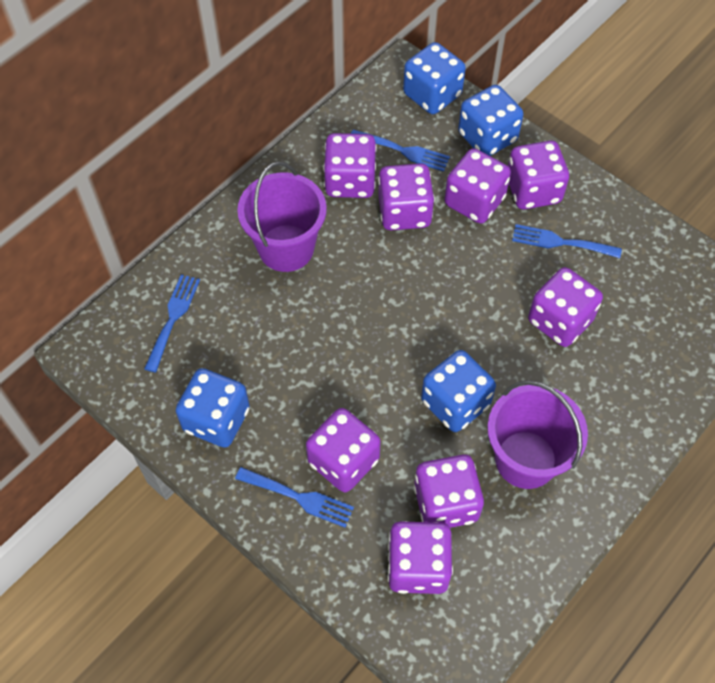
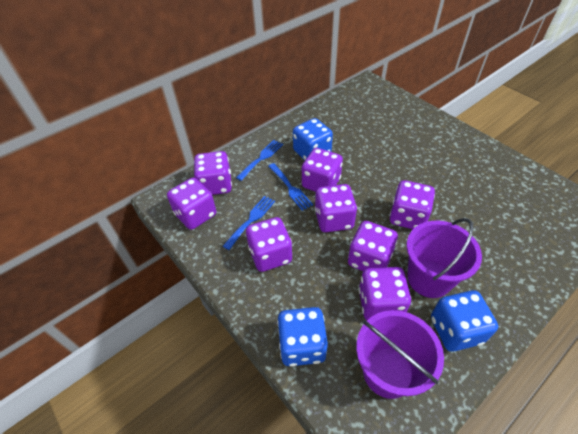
blue dice: [176,368,250,448] [403,42,466,114] [421,350,496,432] [458,85,523,156] = 4 -> [277,307,328,366] [293,118,333,160] [431,290,498,352] = 3
blue fork: [144,274,200,373] [235,467,354,528] [351,129,450,172] [512,224,622,258] = 4 -> [223,196,275,250] [236,140,283,181] [268,163,313,211] = 3

